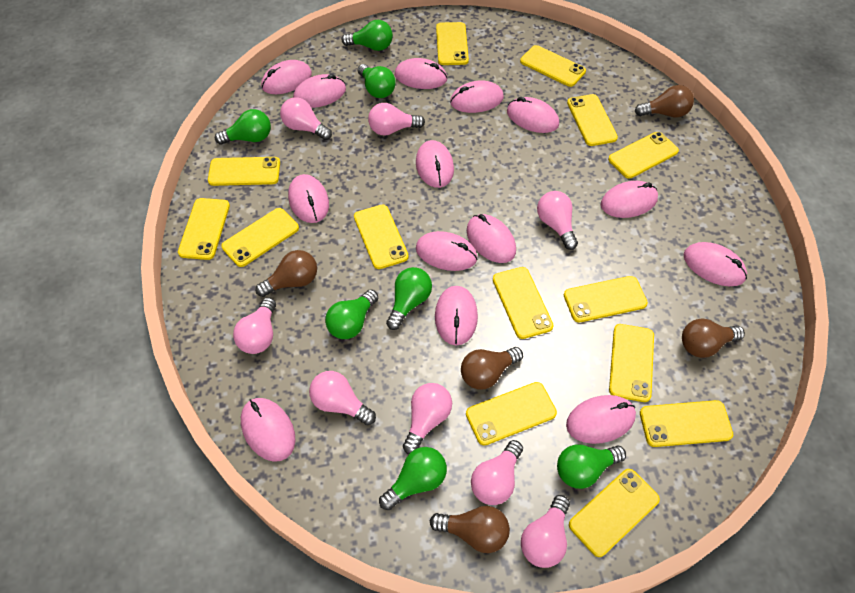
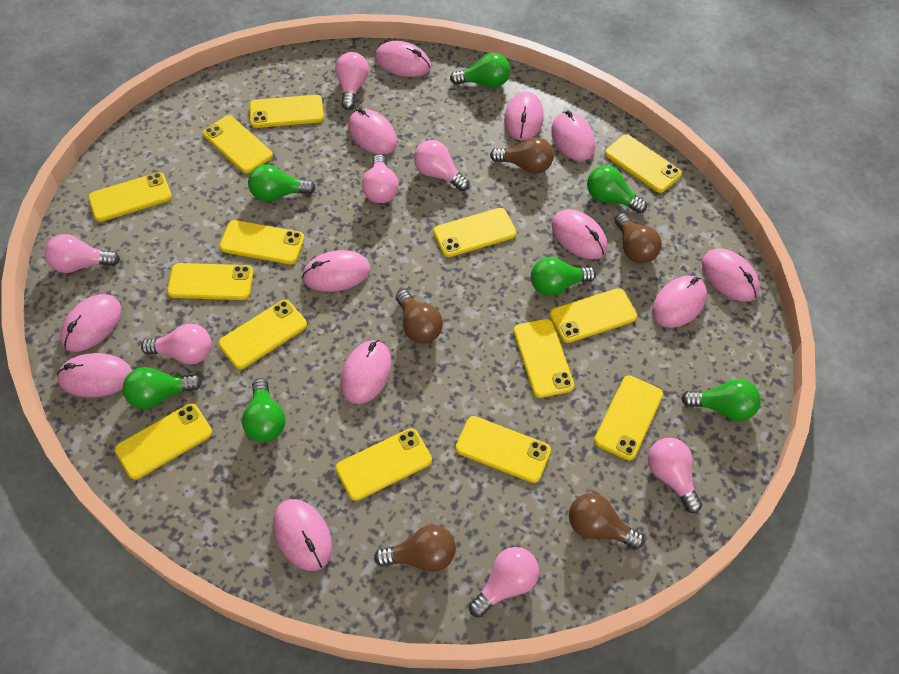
pink light bulb: [233,297,276,354] [280,97,332,140] [309,371,376,425] [368,103,425,136] [403,383,452,454] [471,440,523,505] [521,495,570,568] [537,191,578,250] = 8 -> [45,234,120,273] [141,324,211,365] [335,52,369,110] [362,154,398,203] [414,140,469,191] [469,547,539,617] [648,438,702,513] = 7
pink mouse: [241,398,296,461] [261,60,312,94] [288,174,329,223] [293,74,346,108] [395,58,447,89] [416,140,454,188] [416,231,477,271] [435,286,478,345] [450,81,504,113] [467,214,516,263] [507,97,559,133] [566,395,636,444] [601,181,658,218] [683,242,747,286] = 14 -> [57,353,132,397] [60,294,121,352] [273,499,332,571] [302,250,370,292] [341,340,392,404] [348,108,397,155] [375,41,431,77] [504,91,544,140] [551,110,595,161] [552,209,607,259] [652,275,707,328] [702,248,760,302] = 12

